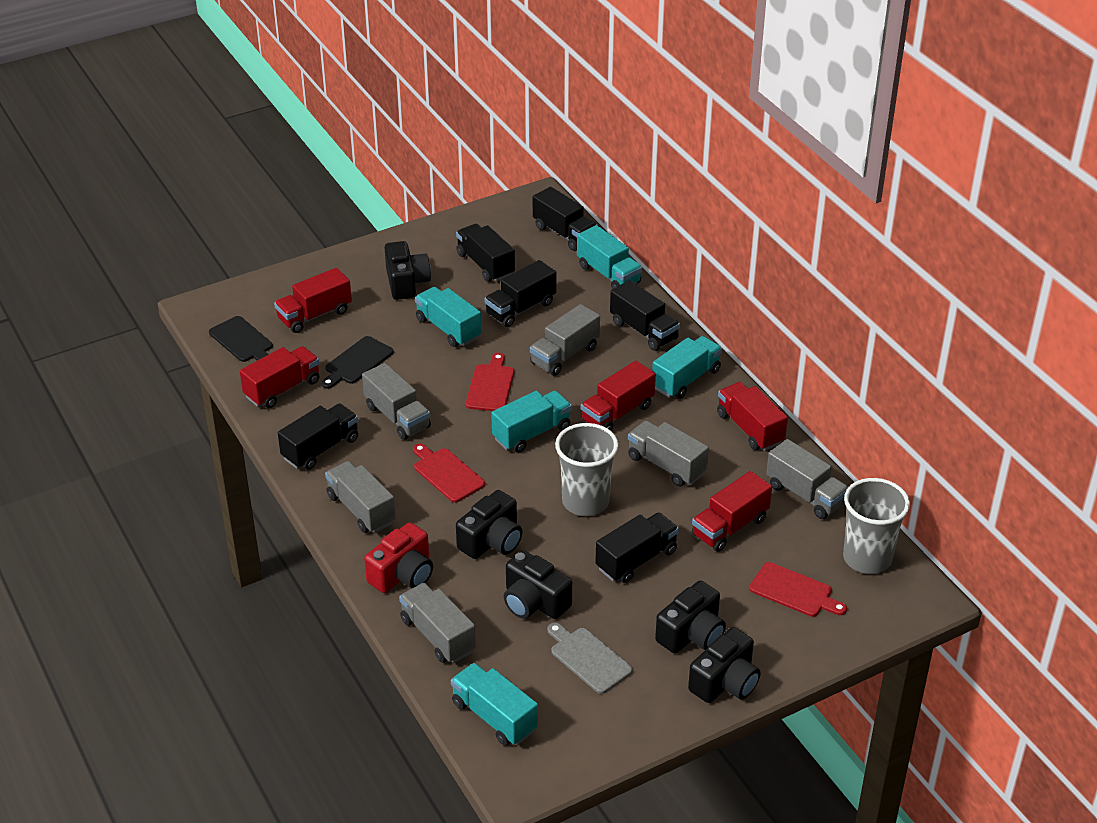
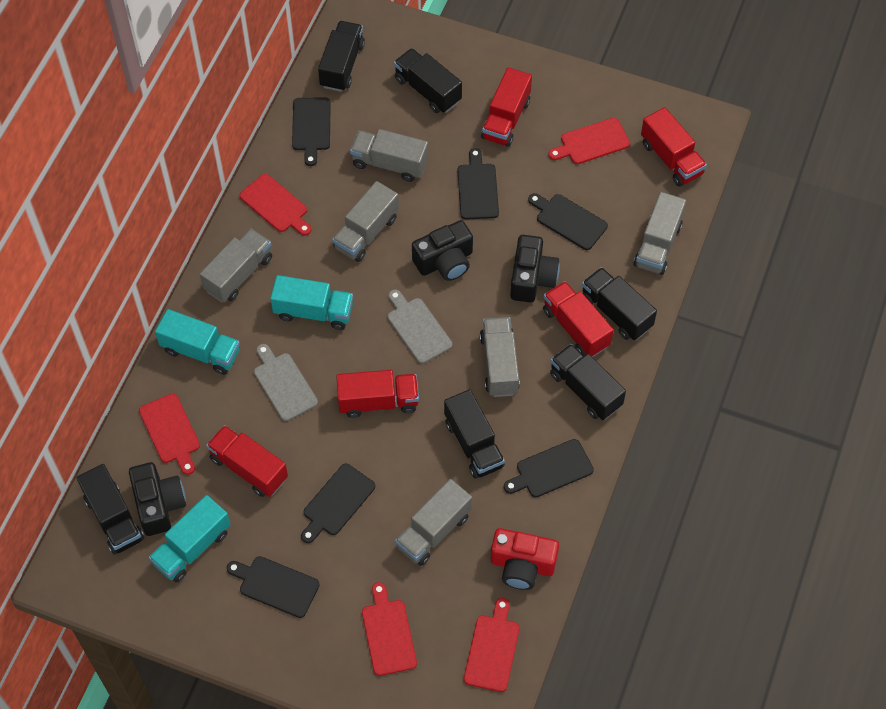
black camera: [385,241,431,300] [456,490,523,559] [504,550,572,619] [655,580,726,653] [688,627,761,703] = 5 -> [129,462,186,536] [412,220,473,281] [510,235,560,303] = 3
black cutting board: [209,316,273,362] [321,336,394,389] = 2 -> [227,556,320,618] [292,97,331,166] [301,464,375,543] [457,148,499,219] [504,439,594,497] [528,193,608,250] = 6
grey cup: [555,423,618,516] [843,478,910,574] = 2 -> none = 0
grey cutting board: [547,623,633,694] = 1 -> [254,344,318,421] [388,289,452,364] = 2
red cutting board: [413,444,485,502] [466,353,514,411] [749,562,847,617] = 3 -> [139,393,200,475] [240,174,311,236] [362,582,417,676] [464,598,520,692] [548,118,630,164] = 5
turquoise truck: [415,287,482,347] [451,663,538,746] [491,391,572,453] [577,225,642,289] [652,336,722,399] = 5 -> [149,495,231,583] [155,309,240,375] [270,275,353,330] = 3

